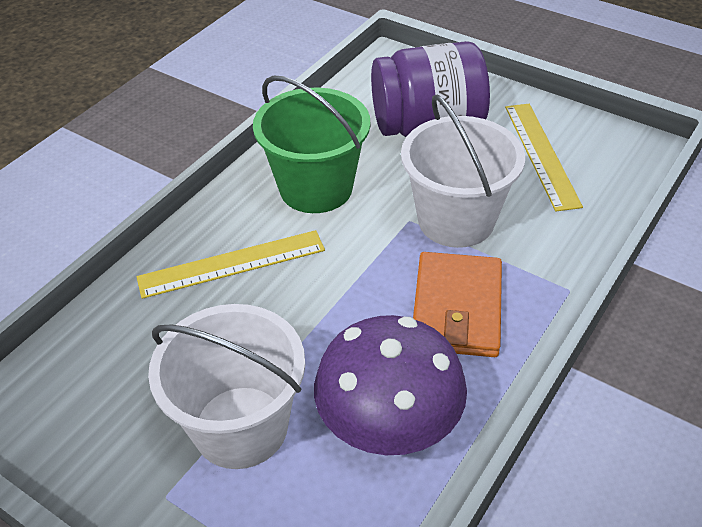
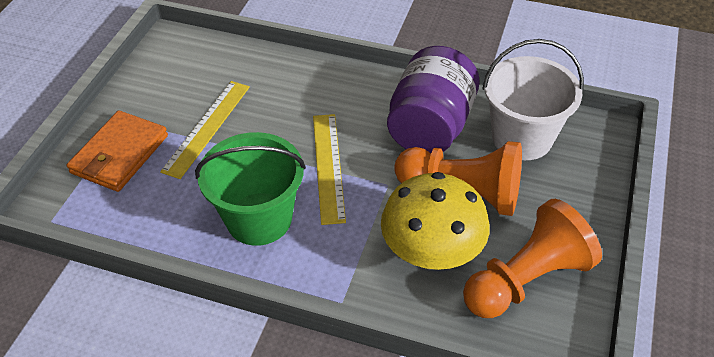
orange pawn: none = 0 -> [394,141,522,216] [463,199,602,318] = 2
purple mushroom: [314,315,467,455] = 1 -> none = 0
white bucket: [148,304,305,469] [401,94,525,248] = 2 -> [482,39,584,160] = 1
yellow mushroom: none = 0 -> [381,172,490,270] = 1

